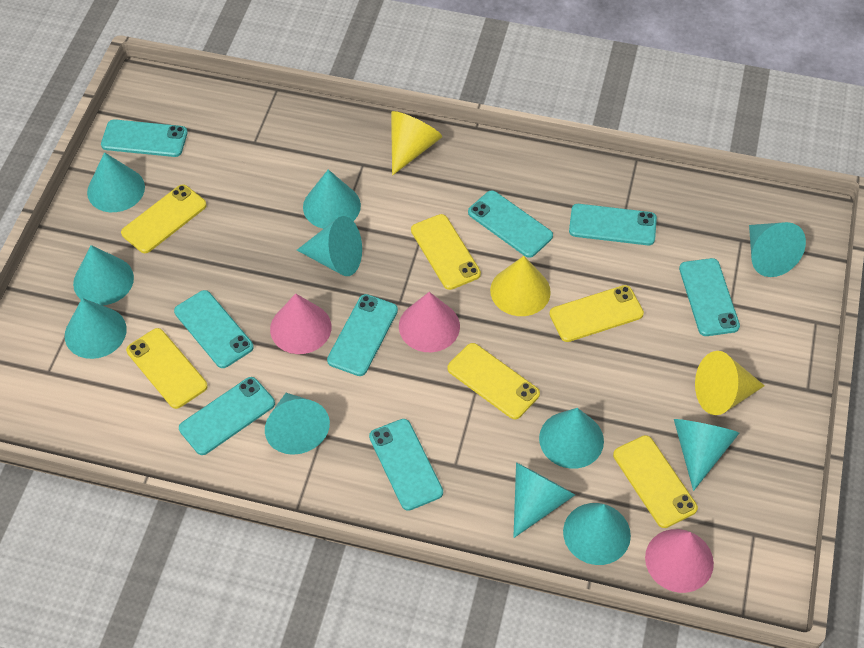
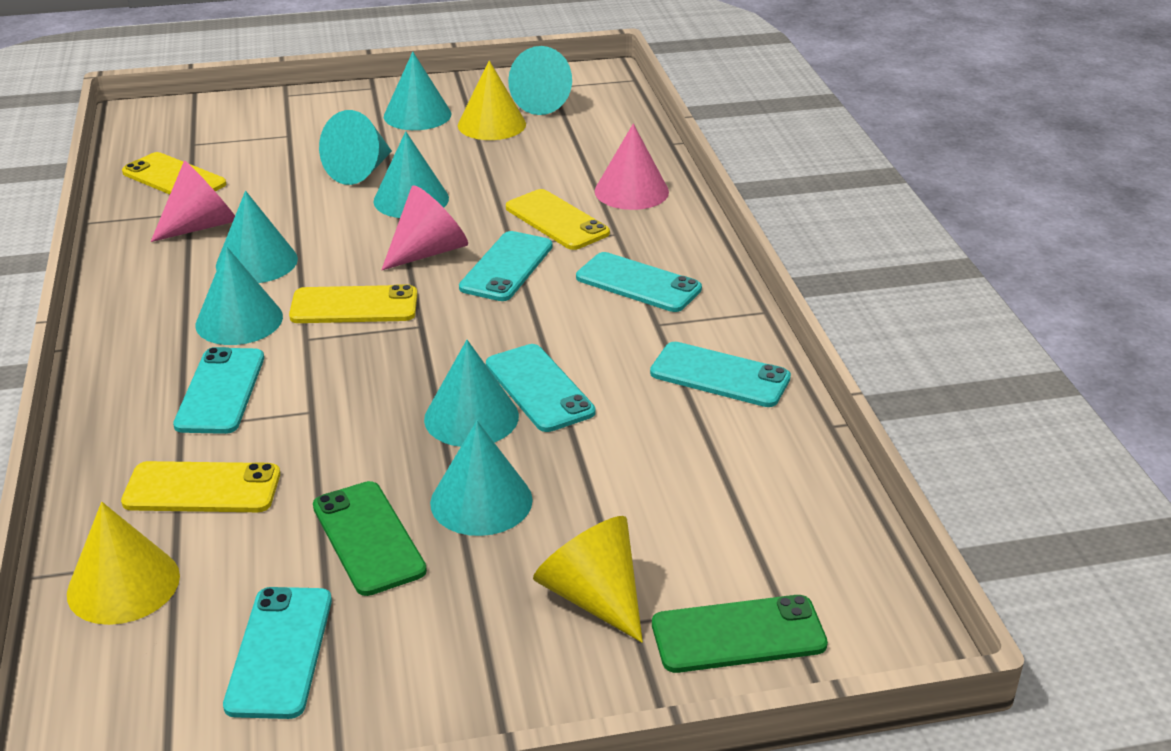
green phone: none = 0 -> [313,481,427,596] [652,595,828,673] = 2
turquoise cone: [65,298,127,359] [73,245,134,306] [87,152,145,212] [265,393,330,455] [297,216,362,276] [303,169,361,229] [513,462,575,538] [539,408,604,469] [563,503,631,565] [674,419,739,491] [749,222,806,277] = 11 -> [196,247,283,345] [216,191,298,283] [319,110,392,185] [373,131,449,218] [384,52,451,130] [424,340,519,447] [430,421,533,536] [508,46,572,115] = 8
turquoise phone: [101,119,188,157] [174,290,254,368] [179,377,275,455] [327,294,398,376] [369,419,443,511] [468,190,553,258] [569,204,657,245] [679,258,740,336] = 8 -> [173,347,264,434] [223,587,332,719] [459,231,553,301] [486,344,596,432] [576,252,702,312] [650,342,791,407] = 6
yellow phone: [121,184,207,253] [126,328,208,409] [411,214,481,290] [447,343,540,420] [549,285,644,342] [613,435,698,528] = 6 -> [121,461,280,512] [122,152,226,194] [289,284,417,323] [506,189,610,250] = 4

